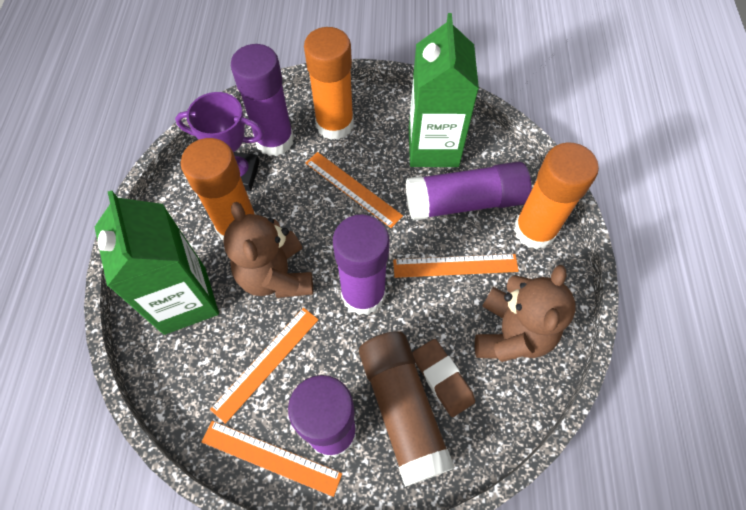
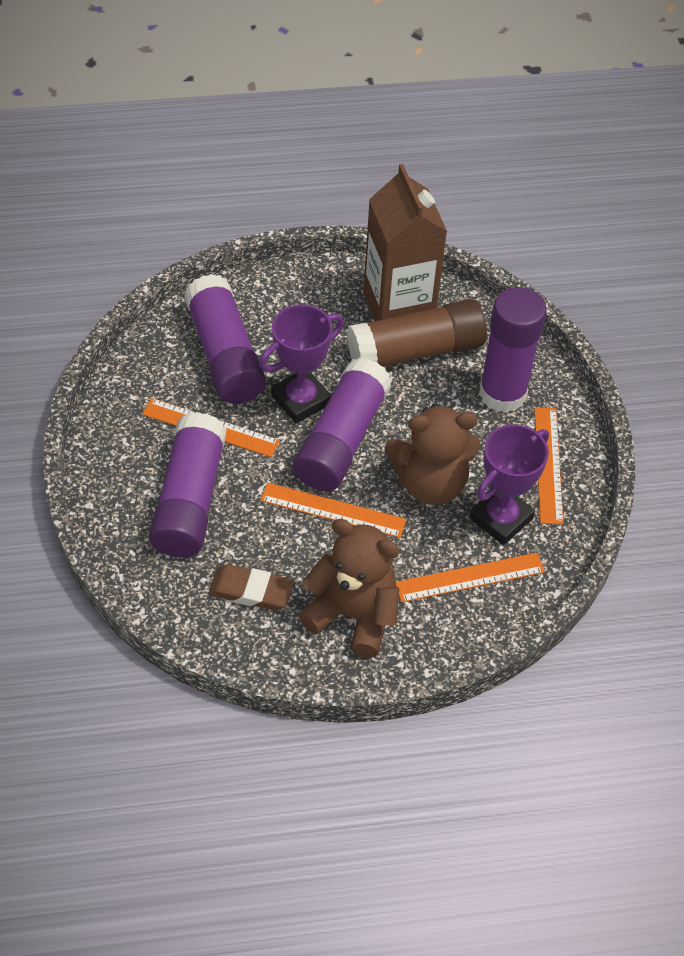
brown carton: none = 0 -> [363,164,447,321] = 1
green carton: [95,191,219,335] [409,13,479,167] = 2 -> none = 0
orange glue stick: [181,138,256,240] [304,27,354,140] [514,143,599,250] = 3 -> none = 0
purple trophy: [175,92,264,191] = 1 -> [259,304,344,423] [470,424,549,545] = 2

